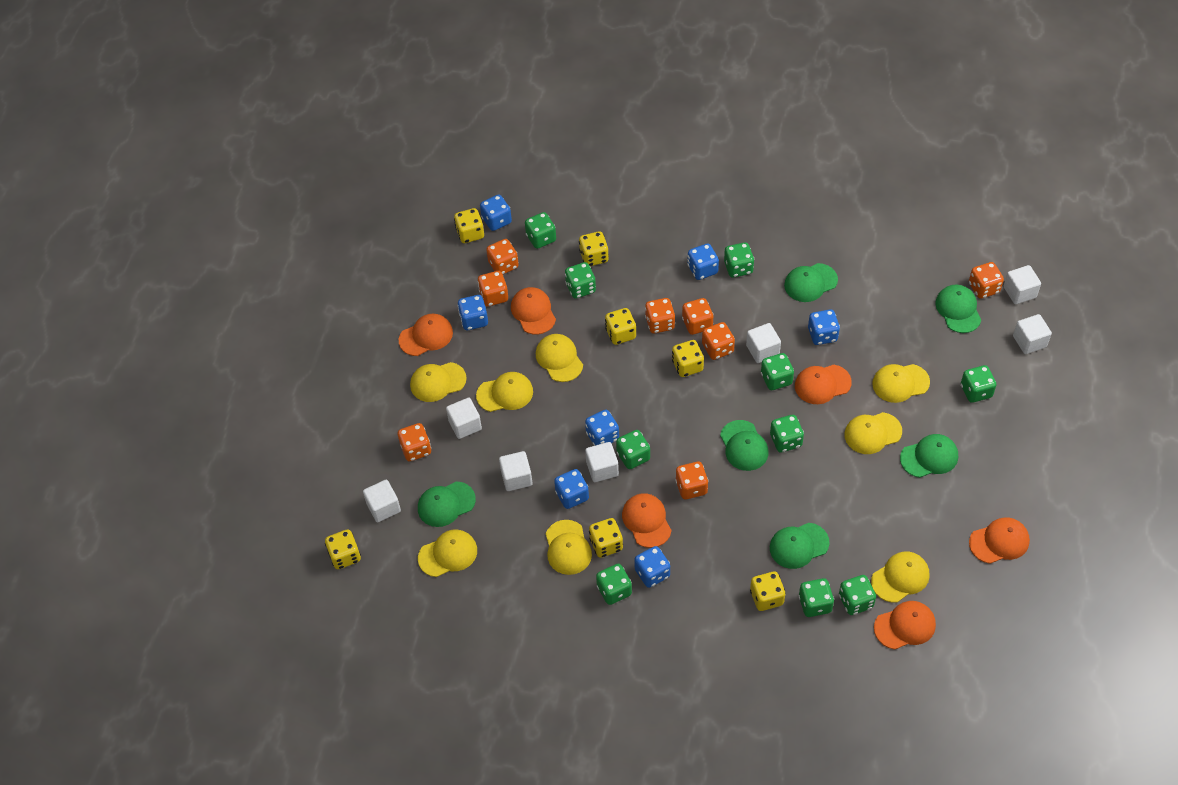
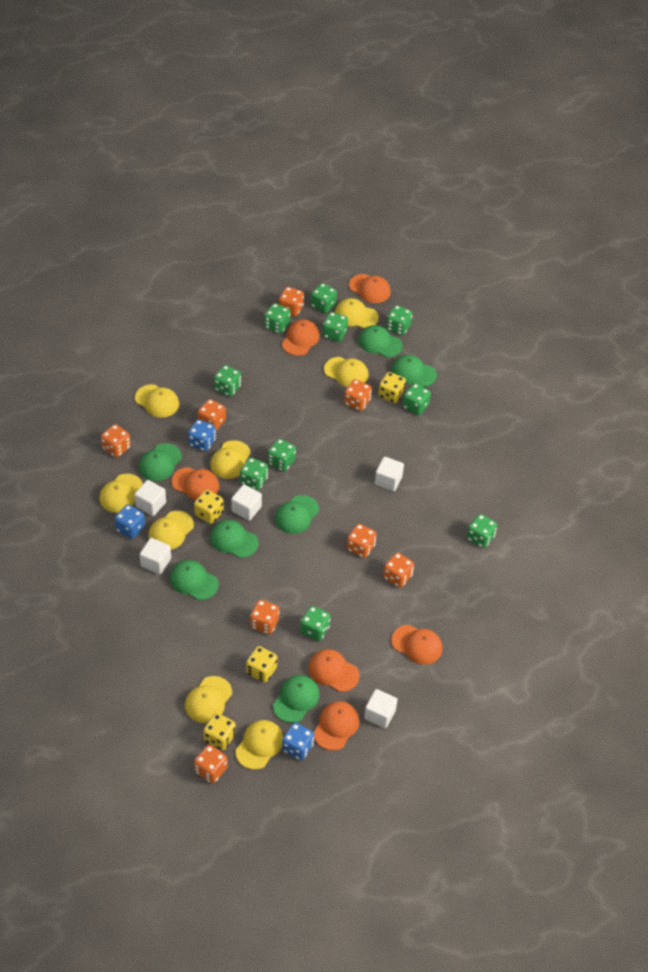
blue dice: [457,295,488,330] [480,195,512,231] [554,469,589,509] [585,410,619,446] [634,546,670,588] [687,243,719,280] [808,309,840,345] = 7 -> [115,504,145,539] [188,419,216,452] [282,723,314,760] = 3
green cap: [418,481,476,527] [720,420,769,471] [770,523,830,569] [784,263,838,302] [900,434,958,478] [935,285,981,333] = 6 -> [139,443,182,481] [170,560,219,600] [210,520,259,558] [273,675,320,723] [275,495,319,534] [358,325,403,357] [392,355,437,387] = 7
white cube: [363,480,401,522] [446,398,482,439] [499,451,532,491] [585,442,619,482] [746,323,781,363] [1004,265,1041,304] [1013,314,1052,354] = 7 -> [135,480,166,516] [140,538,171,574] [231,484,262,521] [364,689,398,728] [375,457,404,491] = 5
yellow dice: [325,529,361,569] [454,208,484,243] [579,231,609,266] [589,518,623,558] [605,308,636,345] [672,340,704,377] [750,572,786,611] = 7 -> [194,490,224,524] [203,713,236,750] [246,646,277,682] [378,372,406,403] = 4

